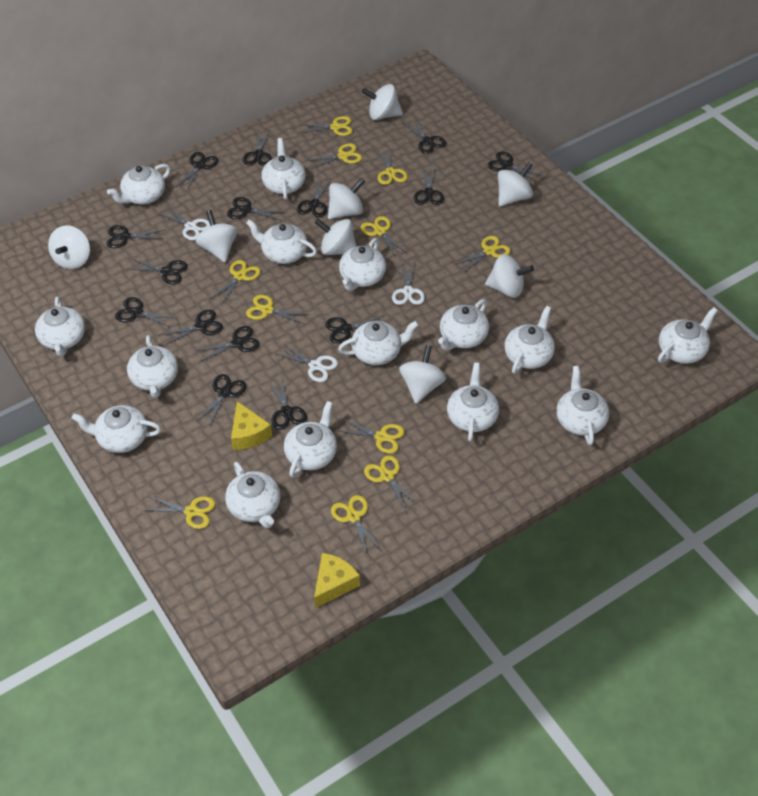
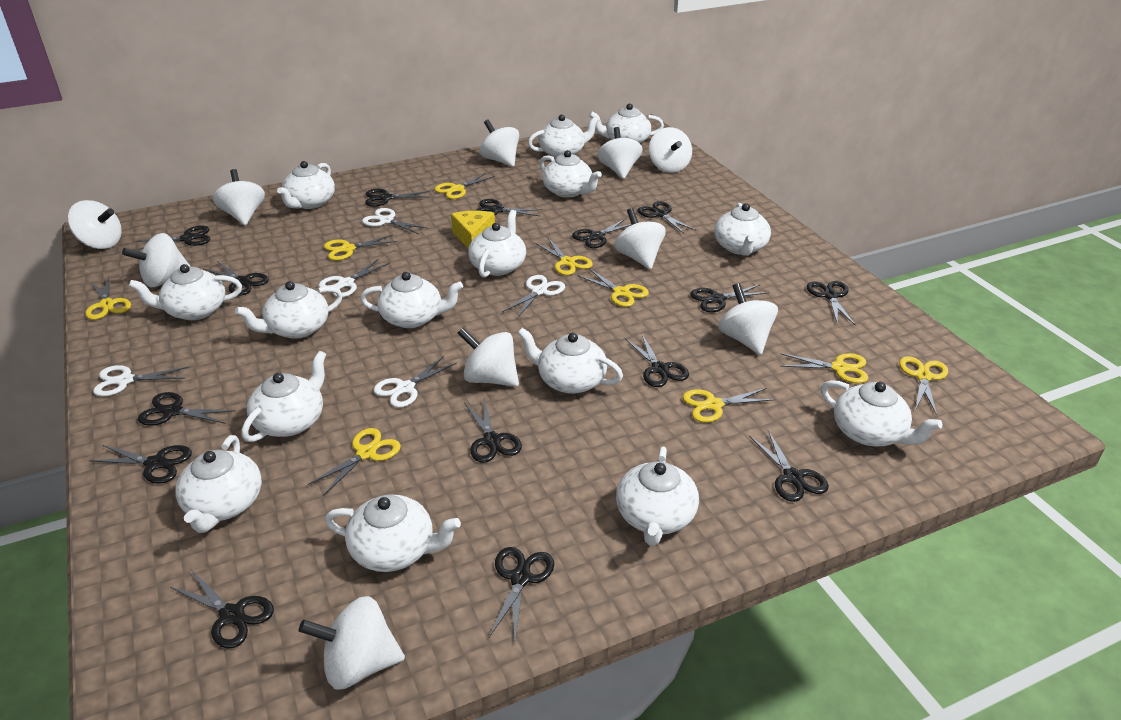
white scissors: [159,207,210,240] [277,344,338,382] [392,260,425,305] = 3 -> [93,365,189,396] [319,259,390,297] [362,208,427,234] [373,356,457,408] [502,275,565,318] = 5
white spinning top: [48,225,90,269] [195,210,237,262] [315,219,356,255] [328,178,365,219] [362,84,403,120] [399,345,446,404] [485,254,534,298] [498,162,533,207] = 8 -> [68,200,122,249] [122,233,190,287] [213,169,265,225] [299,596,405,690] [458,327,519,387] [480,119,519,167] [597,127,643,179] [614,208,666,269] [649,127,692,173] [718,283,778,355] = 10
yellow cheese: [231,401,272,450] [314,553,360,608] = 2 -> [451,211,495,249] = 1
yellow scissors: [145,496,215,529] [210,260,261,305] [246,295,309,324] [299,116,353,136] [306,143,362,169] [331,495,381,555] [339,419,405,454] [361,216,407,256] [364,455,419,512] [376,146,408,185] [454,236,511,273] = 11 -> [85,276,131,320] [307,428,401,496] [324,235,397,261] [435,173,495,199] [535,238,593,275] [577,268,649,307] [683,388,776,423] [780,353,868,383] [899,356,948,415] = 9

